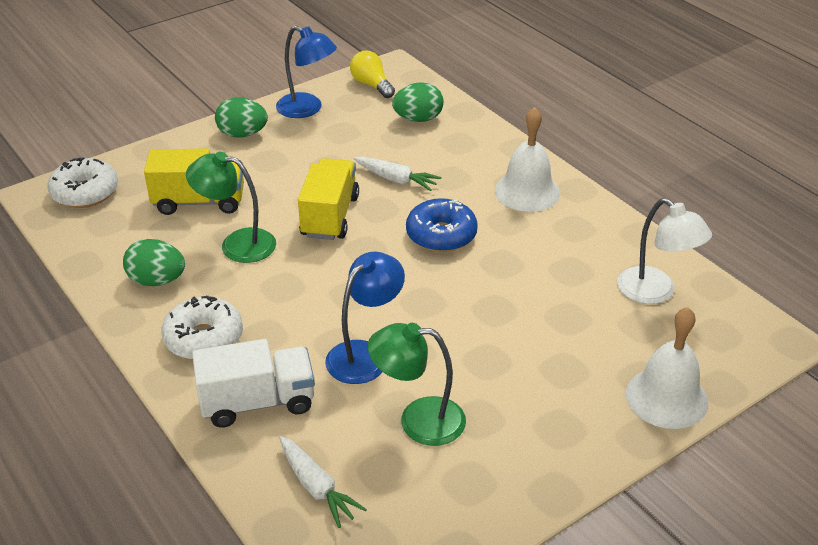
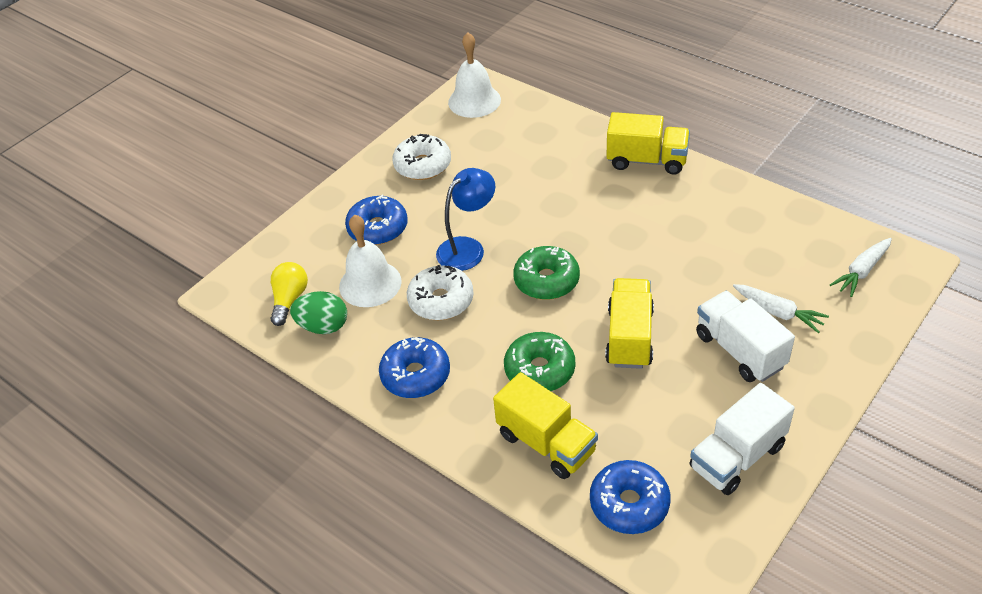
blue donut: [406,198,478,252] = 1 -> [345,195,408,245] [379,337,450,398] [590,460,671,534] = 3
blue lamp: [276,26,337,118] [325,252,405,384] = 2 -> [436,168,495,271] = 1
green donut: none = 0 -> [504,332,575,391] [513,246,580,300] = 2
green egg: [123,239,185,286] [215,97,268,137] [392,82,444,122] = 3 -> [290,291,347,334] = 1
green lamp: [186,152,276,263] [368,323,466,446] = 2 -> none = 0
white lamp: [617,198,712,304] = 1 -> none = 0
white truck: [192,339,315,428] = 1 -> [690,383,795,495] [696,291,795,382] = 2
yellow truck: [144,148,244,215] [298,158,359,240] = 2 -> [493,372,598,479] [605,278,654,369] [607,112,690,175] = 3

